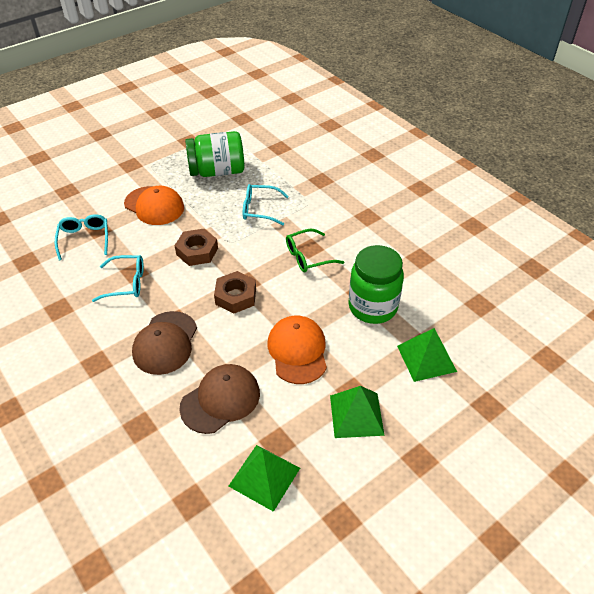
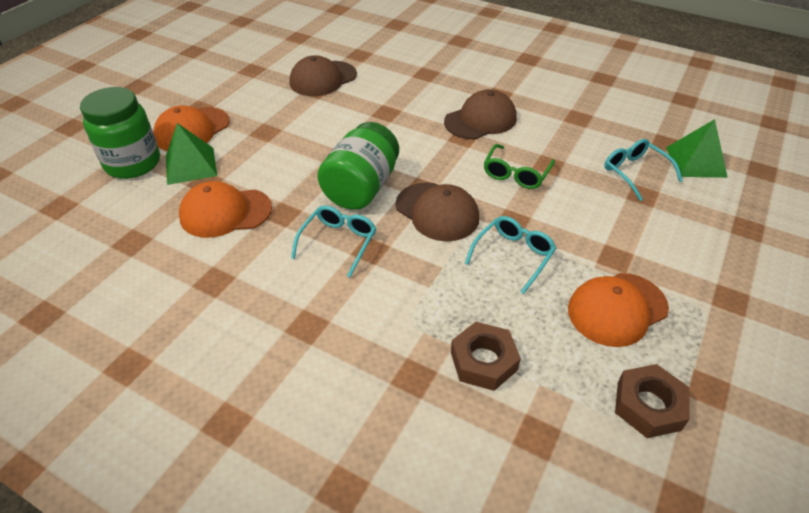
brown cap: [132,311,197,375] [179,364,260,434] = 2 -> [290,55,357,96] [396,182,479,241] [444,89,517,139] = 3
green pyramid: [229,445,300,512] [330,386,385,438] [397,328,457,382] = 3 -> [166,123,217,185] [666,119,728,178] = 2
orange cap: [124,186,184,225] [267,316,327,384] = 2 -> [153,106,230,151] [179,181,272,238] [568,273,669,347] = 3

